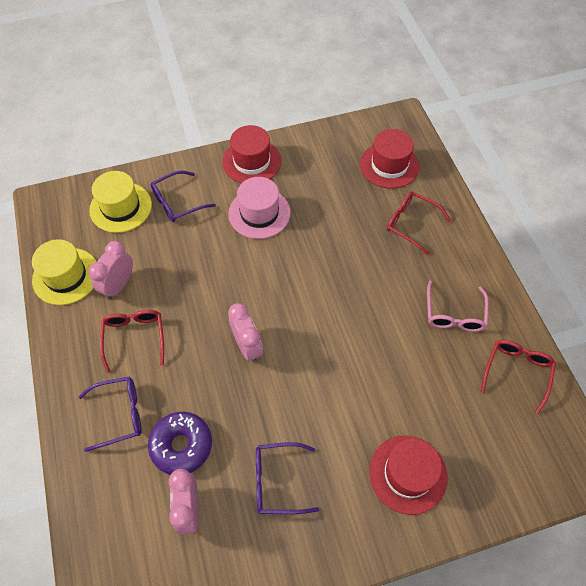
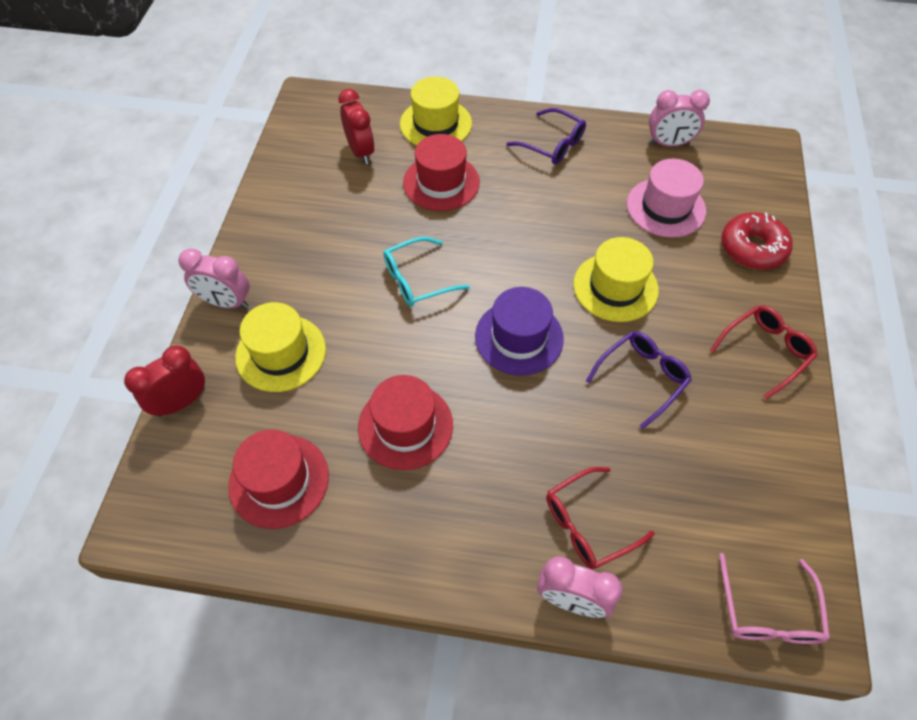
purple donut: [148,412,212,475] = 1 -> none = 0
purple glasses: [79,376,141,452] [151,171,216,222] [256,442,319,514] = 3 -> [506,108,586,164] [586,331,692,429] = 2
purple hat: none = 0 -> [475,287,564,376] = 1
red clock: none = 0 -> [124,346,205,417] [338,89,375,164] = 2
red donut: none = 0 -> [721,212,793,270] = 1
red glasses: [100,310,164,373] [387,192,451,255] [481,340,556,414] = 3 -> [546,467,655,569] [710,305,818,399] = 2
turquoise glasses: none = 0 -> [384,237,470,307] = 1
yellow hat: [32,239,97,305] [89,171,152,233] = 2 -> [235,302,326,392] [400,77,472,145] [573,237,659,322] = 3

